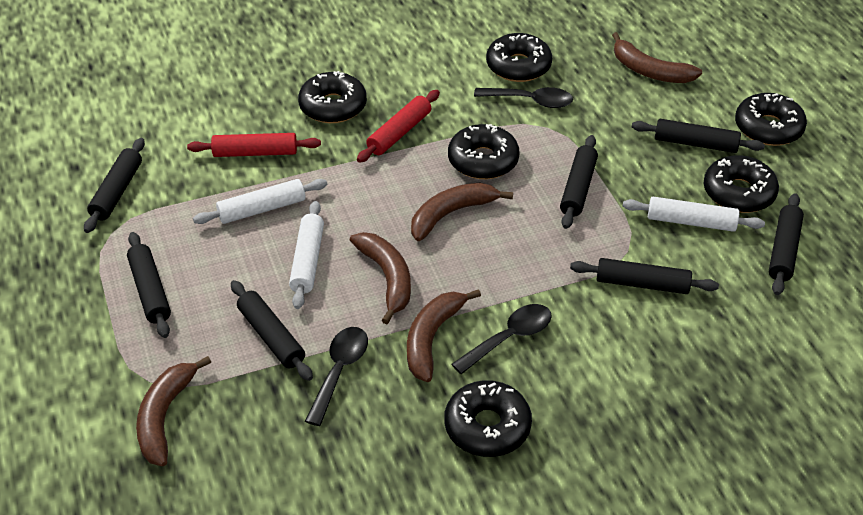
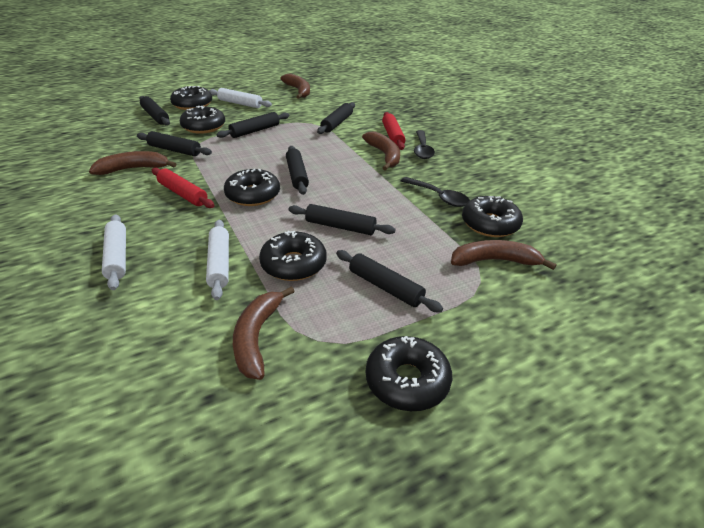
black spoon: [305,327,368,426] [452,304,552,374] [474,87,573,108] = 3 -> [401,177,470,207] [414,130,435,159] = 2

